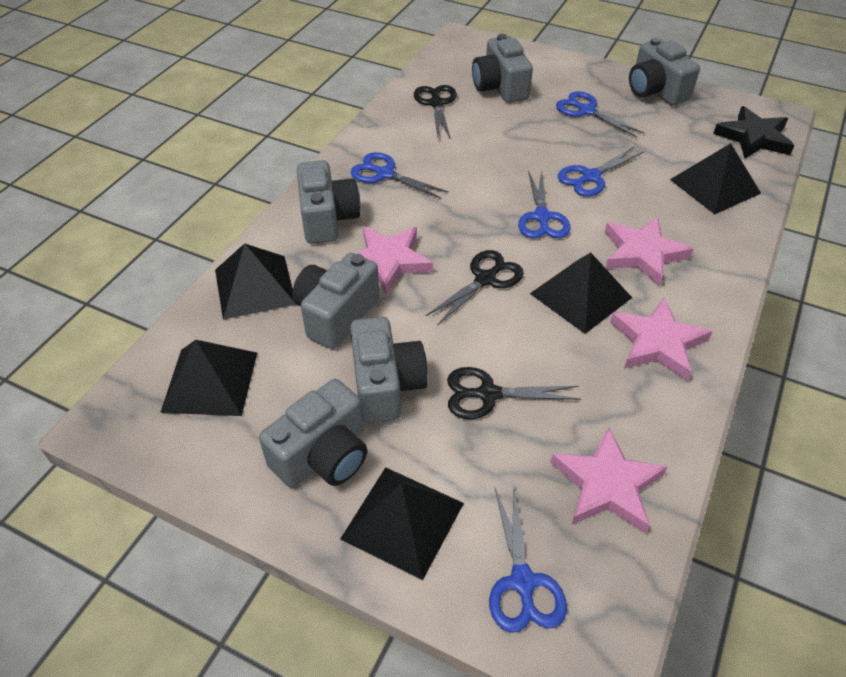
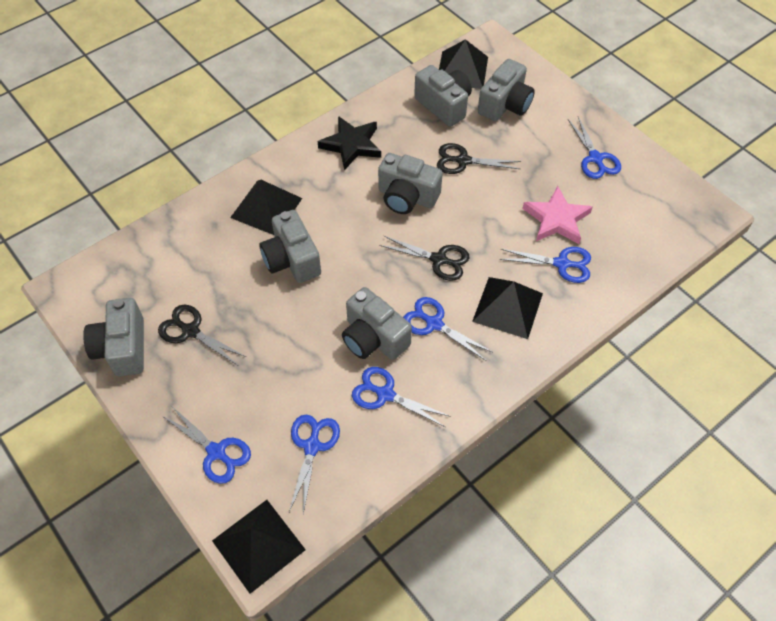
black pyramid: [160,340,257,416] [215,243,297,320] [340,467,464,580] [530,252,632,334] [670,143,761,214] = 5 -> [212,500,306,594] [230,180,302,235] [439,39,488,89] [472,277,543,339] = 4
blue scissors: [351,152,449,199] [489,484,567,633] [518,170,571,238] [556,91,644,138] [558,147,644,197] = 5 -> [162,407,251,484] [289,415,340,514] [352,367,451,427] [403,297,492,361] [500,247,591,283] [568,117,621,179] = 6
pink star: [355,226,433,295] [551,426,667,534] [605,217,693,286] [610,298,713,381] = 4 -> [522,186,593,244] = 1

